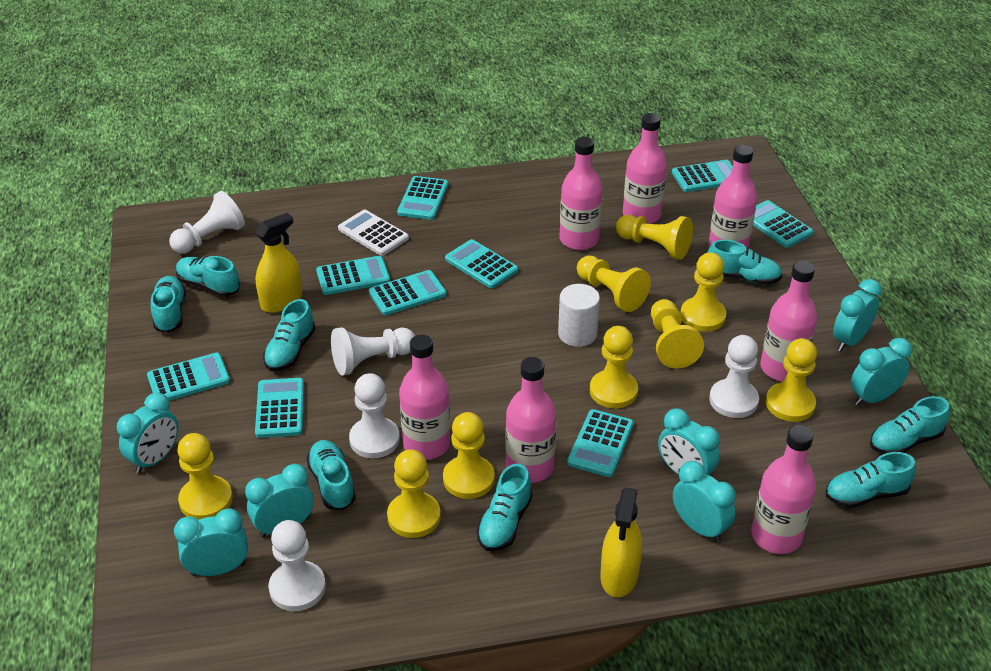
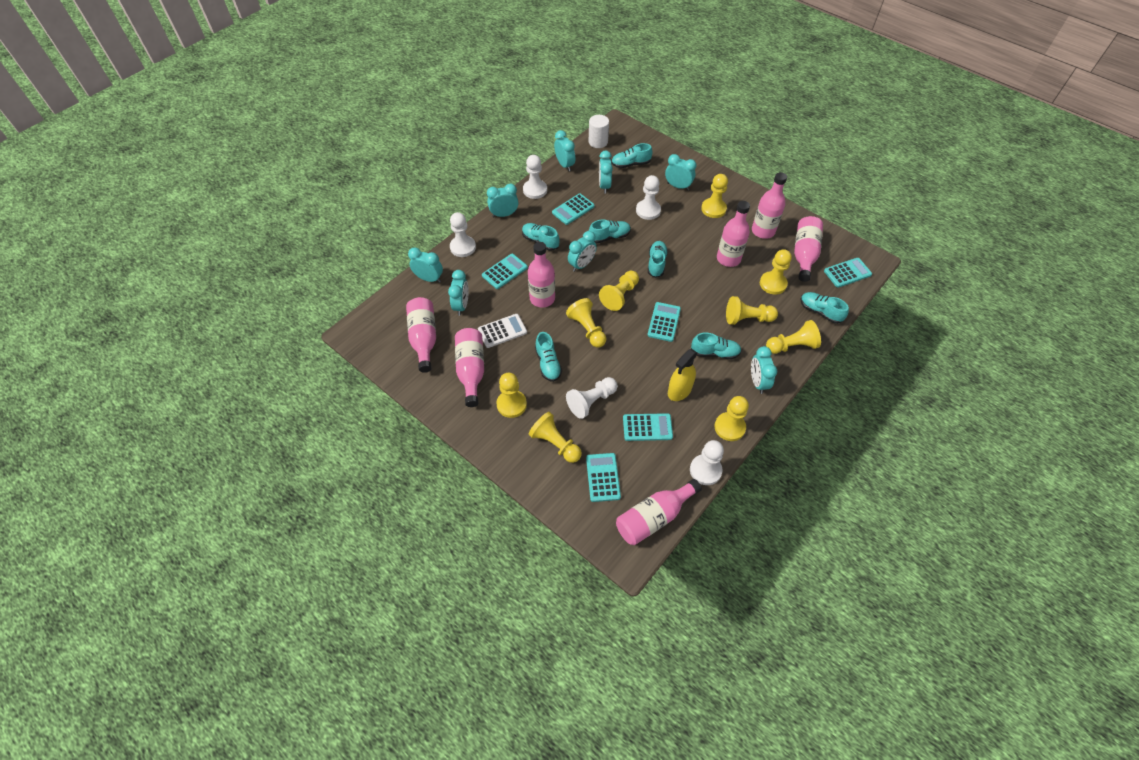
turquoise calculator: [147,352,230,401] [255,378,304,438] [316,256,390,295] [369,270,447,315] [397,176,448,220] [445,239,518,289] [567,409,634,477] [672,160,733,192] [753,200,813,248] = 9 -> [482,254,528,289] [552,193,595,225] [586,453,621,502] [623,413,673,441] [647,302,681,342] [824,258,872,288] = 6
turquoise clock: [117,392,178,473] [174,508,248,576] [245,464,314,538] [658,408,720,475] [673,461,736,542] [833,279,882,352] [851,338,912,406] = 7 -> [408,247,443,283] [448,270,469,316] [487,184,519,217] [554,130,575,171] [568,231,597,272] [599,150,613,193] [665,154,696,190] [751,346,777,394] = 8
turquoise shoe: [151,276,186,333] [176,256,240,297] [263,299,315,371] [306,440,356,510] [477,463,533,551] [707,240,782,285] [826,452,916,508] [870,396,950,454] = 8 -> [522,223,559,251] [535,332,562,382] [589,220,631,243] [611,143,652,168] [648,241,668,278] [691,332,742,359] [800,292,849,324] = 7
yellow spray bottle: [255,213,302,313] [600,487,642,597] = 2 -> [668,349,697,401] = 1

